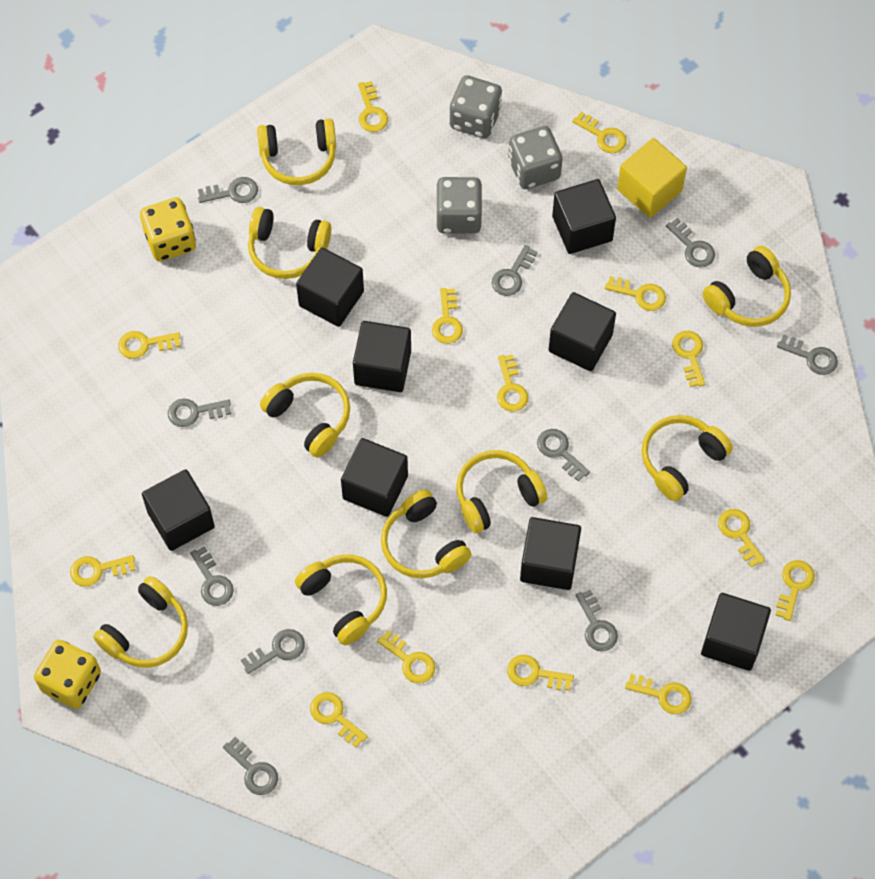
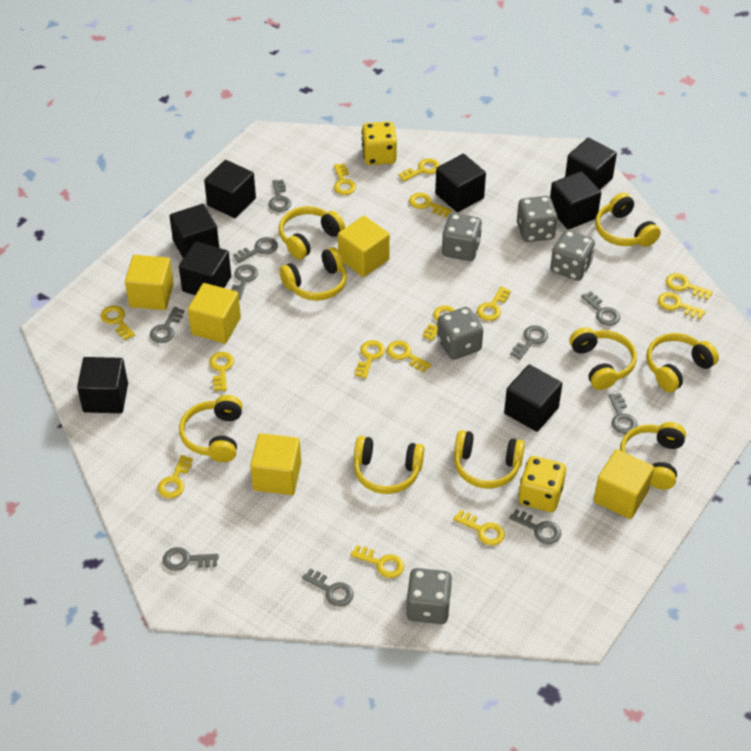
grey dice: [436,177,482,234] [450,75,502,138] [508,126,563,189] = 3 -> [406,568,452,624] [437,307,483,360] [442,213,482,261] [517,196,557,242] [550,230,595,281] = 5
yellow cube: [617,138,687,218] = 1 -> [125,255,174,310] [188,283,241,344] [250,433,301,495] [338,216,390,277] [593,449,654,519] = 5

